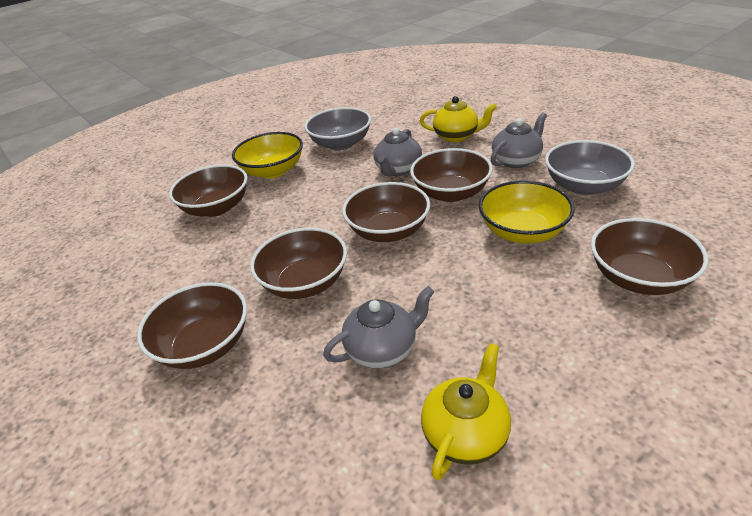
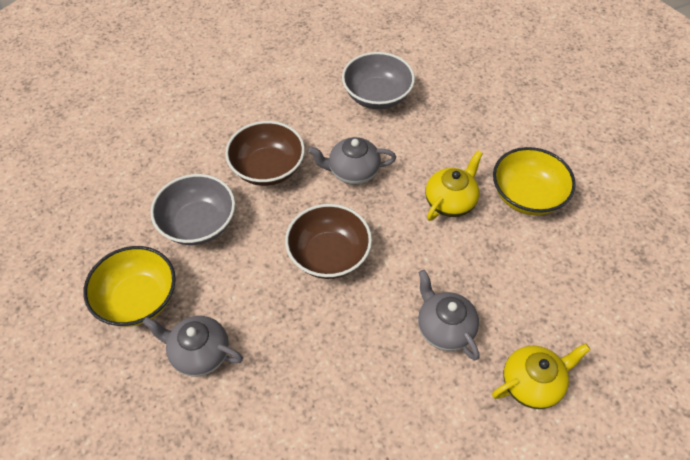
brown bowl: [137,282,247,369] [169,164,248,217] [250,228,347,299] [342,182,430,242] [410,148,493,202] [591,218,708,295] = 6 -> [225,121,305,186] [285,204,372,279] = 2

